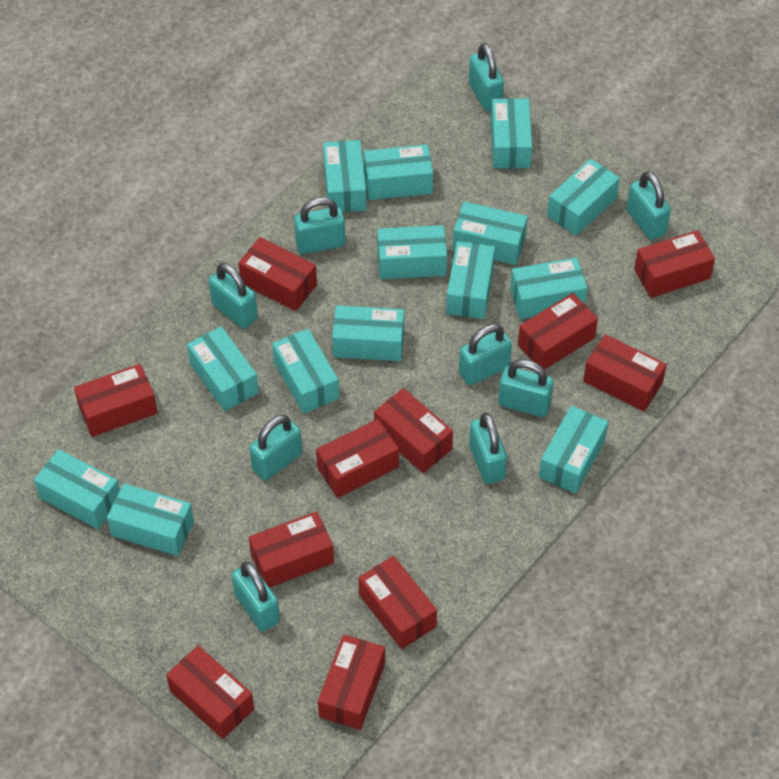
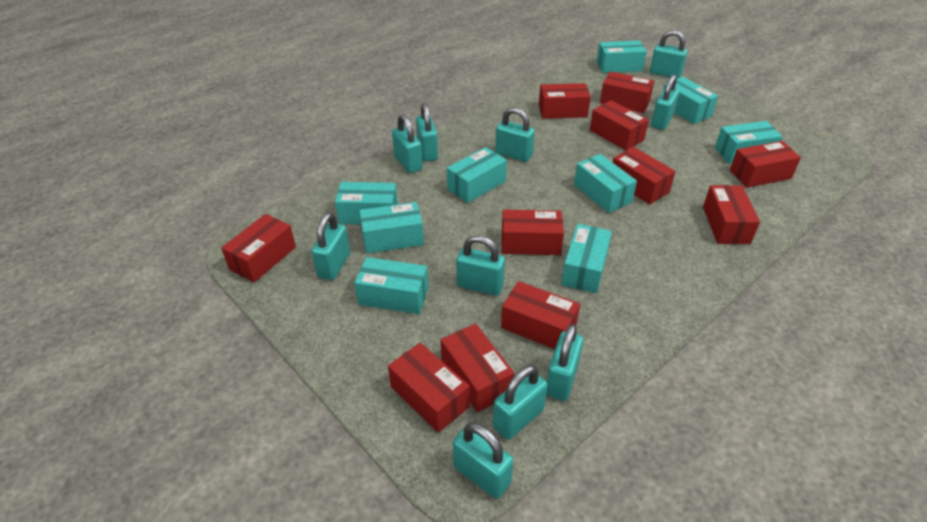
turquoise box: [34,449,120,529] [107,483,194,556] [187,326,259,411] [272,329,339,414] [323,140,366,212] [332,305,404,361] [364,144,433,200] [377,225,447,279] [446,241,495,319] [453,201,528,265] [491,98,532,168] [510,258,587,319] [539,406,608,494] [547,159,620,236] = 14 -> [335,182,398,224] [354,257,429,314] [359,202,424,254] [447,147,507,203] [561,224,612,293] [574,154,637,213] [596,40,647,73] [663,77,718,124] [715,121,782,164] = 9
turquoise padlock: [209,263,258,329] [232,562,280,632] [249,415,302,481] [294,197,345,254] [459,324,512,385] [469,43,504,111] [469,413,507,484] [498,359,554,417] [626,171,671,240] = 9 -> [312,212,350,280] [392,114,423,173] [416,103,438,161] [453,422,513,499] [456,235,505,296] [493,365,548,440] [495,107,535,162] [546,324,583,401] [650,30,687,79] [651,74,679,130] = 10

